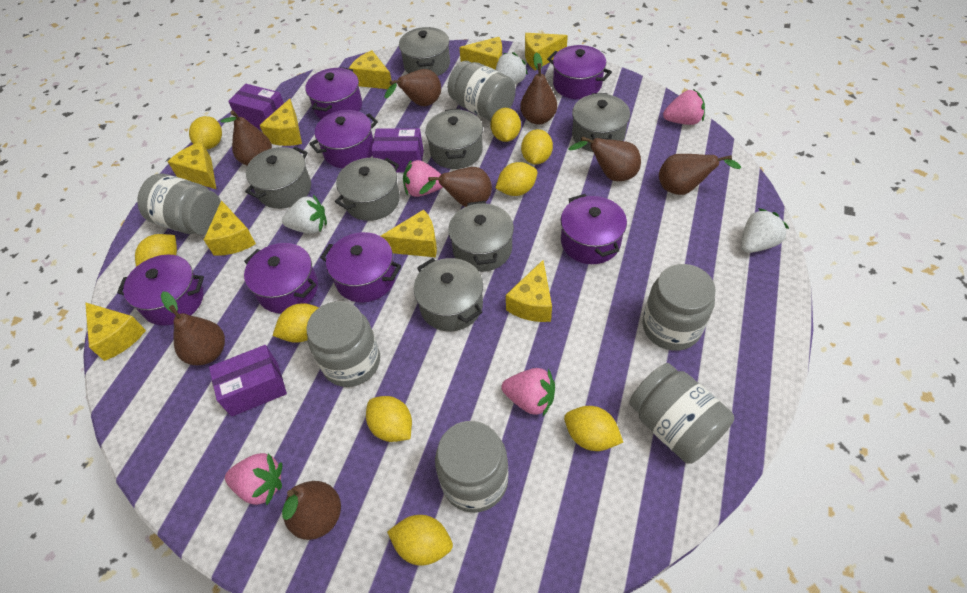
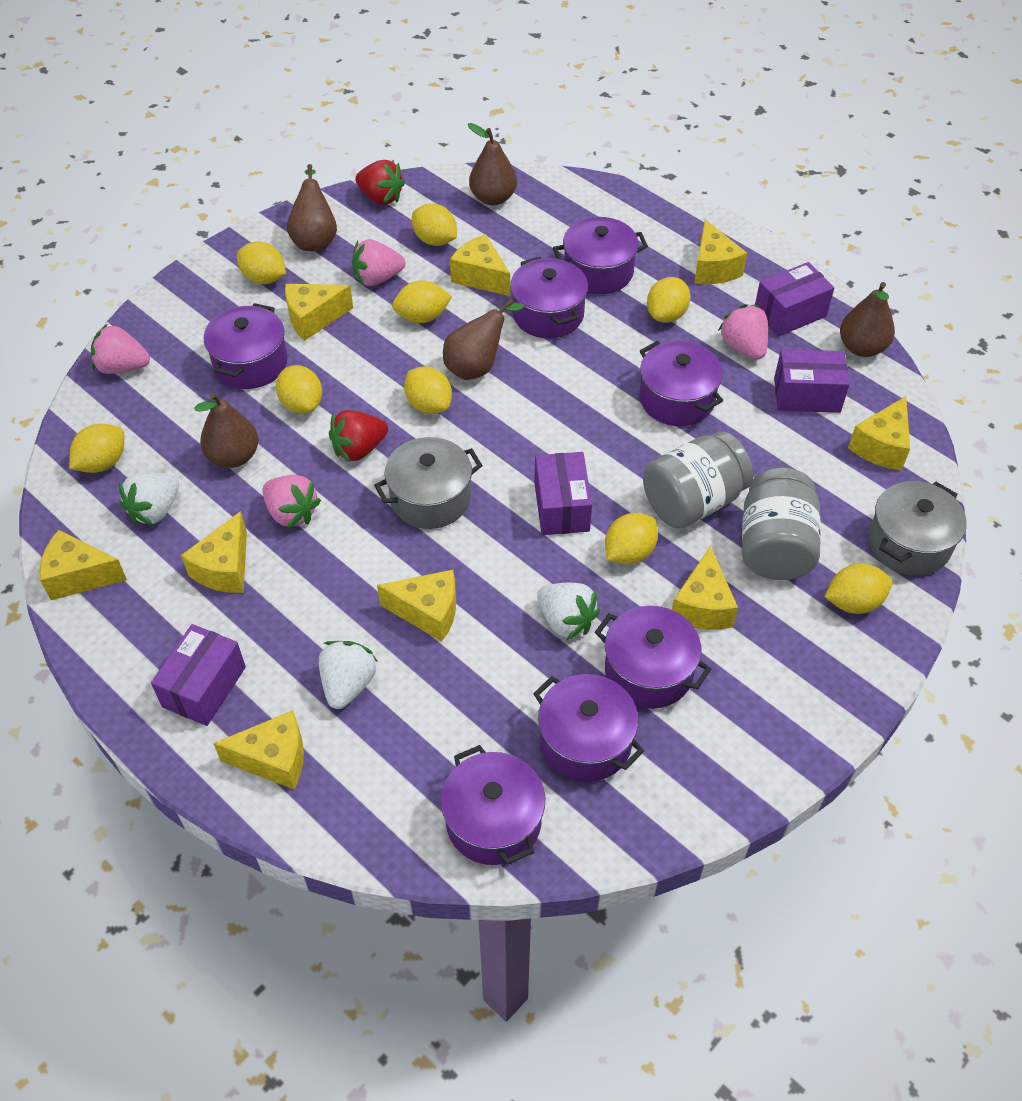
brown pear: [161,292,225,365] [220,110,272,166] [282,481,341,540] [384,69,441,106] [419,167,492,207] [520,52,557,125] [569,136,641,181] [659,154,741,195] = 8 -> [194,393,258,468] [287,164,337,251] [443,299,524,380] [468,123,517,206] [840,282,895,357] = 5
grey jar: [137,173,221,235] [306,301,380,387] [435,421,509,513] [448,61,516,121] [629,363,734,464] [642,264,716,351] = 6 -> [643,432,753,529] [742,468,821,580] = 2
grey pot: [245,147,311,209] [335,158,400,221] [399,27,450,76] [414,258,483,331] [425,109,483,169] [448,201,514,272] [572,93,630,152] = 7 -> [374,437,483,529] [868,481,966,576] = 2
purple box: [209,345,287,417] [228,84,284,129] [371,128,424,172] = 3 -> [151,624,246,726] [534,452,592,535] [755,262,834,337] [774,349,850,413] = 4
red strawberry: none = 0 -> [329,410,388,462] [355,160,405,205] = 2

